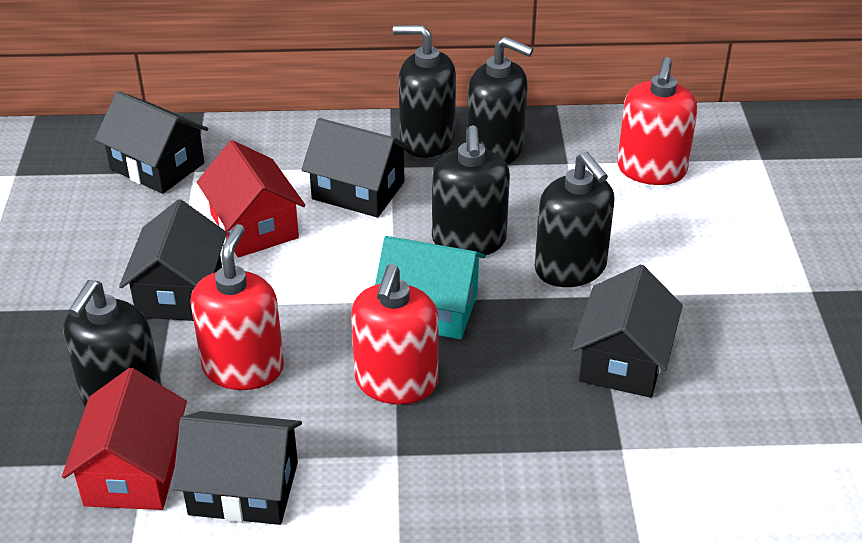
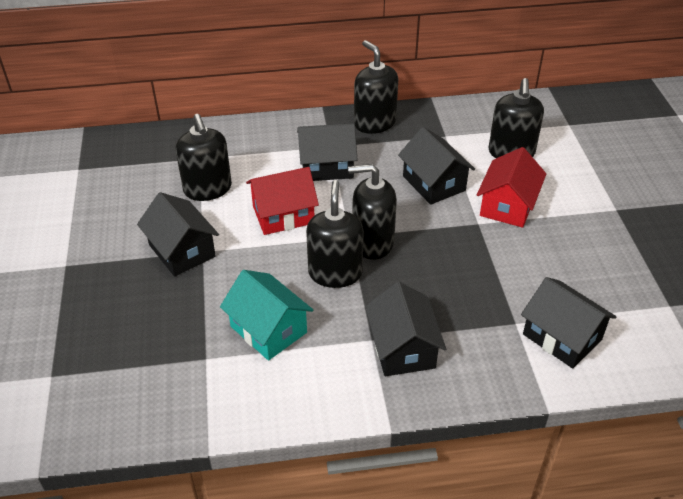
red soap dispenser: [191,224,284,390] [351,264,439,404] [617,57,697,185] = 3 -> none = 0

